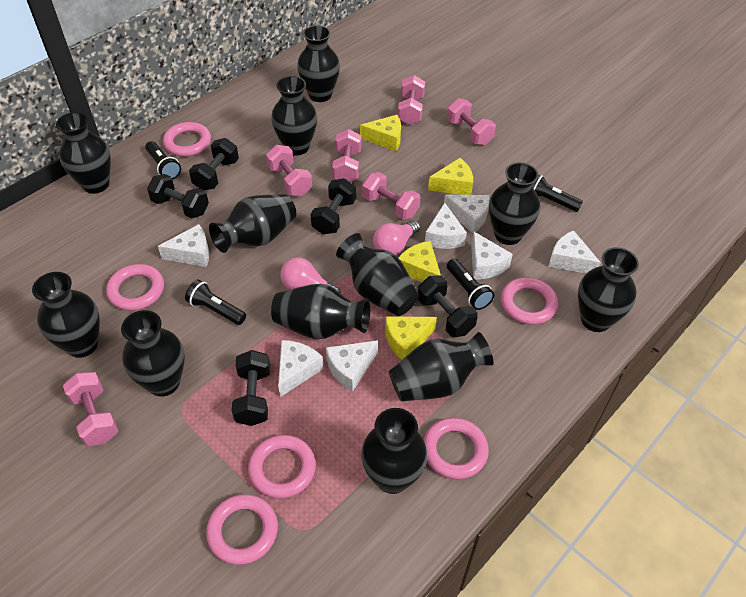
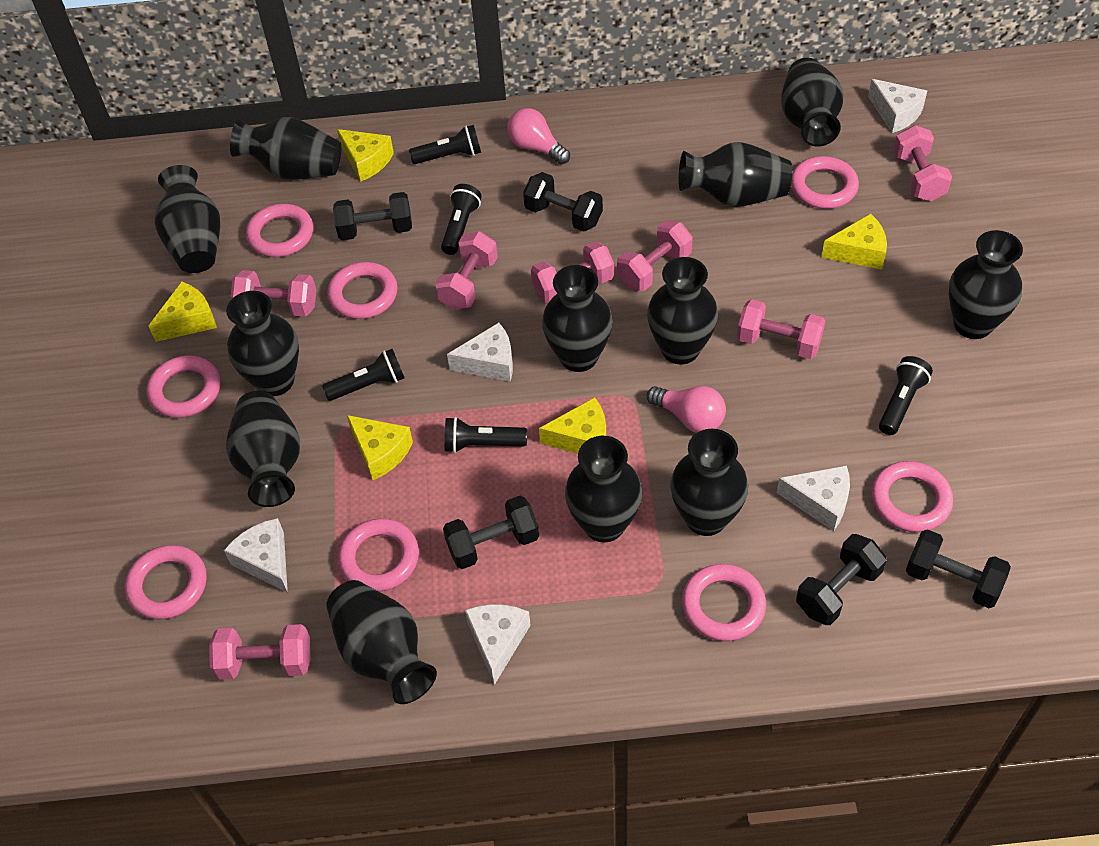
black flashlight: [145,141,181,180] [185,279,246,325] [447,259,494,310] [532,175,583,212] = 4 -> [322,349,404,401] [409,125,481,164] [441,184,482,255] [445,417,527,453] [879,356,933,435] = 5
pink dumbbell: [63,372,118,446] [266,145,312,196] [332,129,361,182] [362,172,420,220] [398,75,425,125] [447,98,496,145] = 6 -> [209,624,311,680] [231,270,316,317] [435,231,498,310] [531,241,614,304] [617,220,693,291] [737,299,825,359] [894,125,952,201] = 7
pink ring: [106,264,164,310] [163,122,211,157] [206,494,278,565] [248,435,316,499] [423,418,489,479] [501,277,558,325] = 6 -> [125,545,207,619] [147,356,220,418] [246,204,313,257] [327,262,398,319] [338,519,419,592] [682,564,766,641] [791,156,859,209] [871,461,953,532] = 8
white cheese: [158,224,209,267] [278,340,324,397] [326,340,378,392] [425,203,467,249] [444,195,490,233] [471,231,513,280] [548,230,601,274] = 7 -> [224,518,288,593] [447,323,513,382] [465,604,531,685] [777,465,850,531] [868,79,927,133] = 5
yellow cheese: [360,115,401,151] [385,316,437,360] [398,241,441,282] [428,158,473,195] = 4 -> [148,282,217,342] [337,129,394,182] [347,415,413,480] [539,397,606,454] [821,213,887,270] = 5

